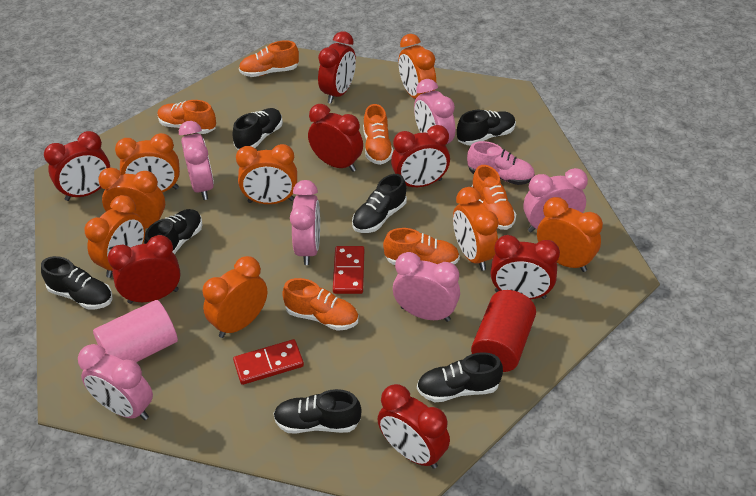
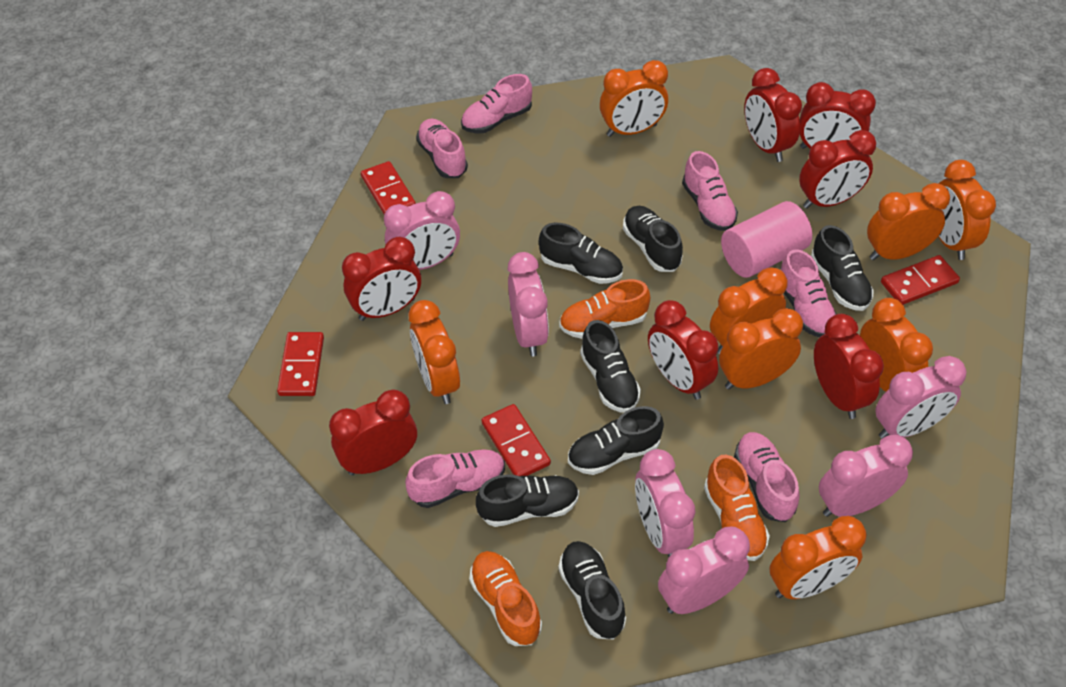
orange shoe: [158,100,216,134] [239,40,299,77] [282,278,359,331] [363,104,393,165] [383,228,460,265] [472,165,516,230] = 6 -> [469,551,542,646] [559,279,650,339] [704,455,770,561] = 3
pink shoe: [467,141,535,185] = 1 -> [405,449,505,508] [416,118,468,178] [461,74,532,133] [682,151,738,231] [734,432,800,522] [781,249,836,337] = 6
red cylinder: [471,290,536,372] = 1 -> none = 0
red domino: [233,339,304,385] [333,246,364,294] = 2 -> [277,332,324,396] [361,161,416,214] [482,404,551,476] [881,255,960,305] = 4

